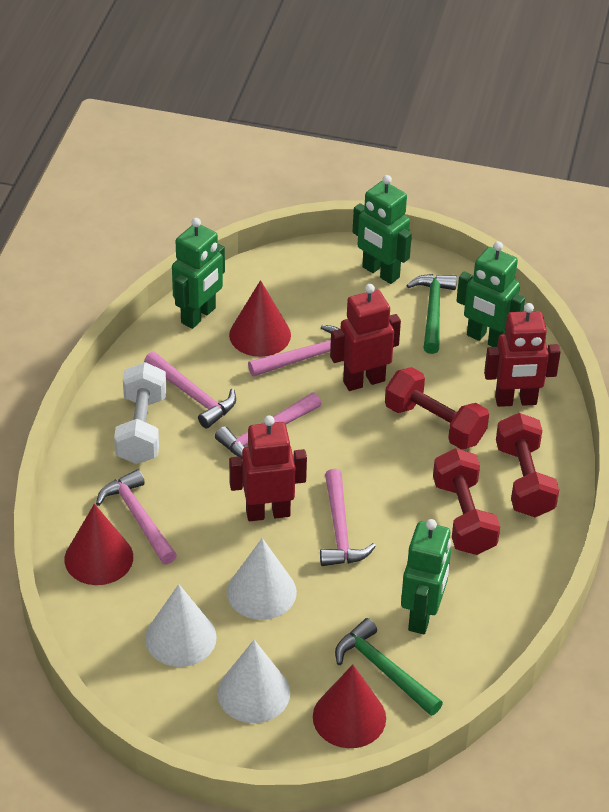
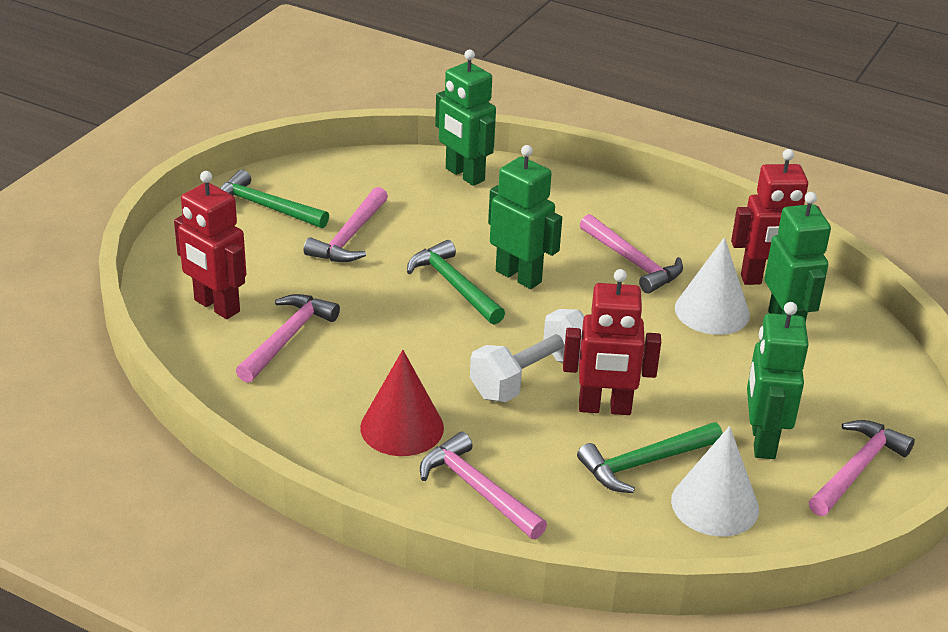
green hammer: [335,618,443,716] [406,274,457,354] = 2 -> [220,170,329,228] [407,240,505,325] [577,422,723,493] = 3
red cone: [64,504,133,585] [229,280,291,357] [313,664,386,748] = 3 -> [360,350,444,456] = 1
red dumbbell: [385,367,489,450] [433,448,500,555] [496,413,559,517] = 3 -> none = 0
white cone: [145,584,217,667] [217,640,290,723] [227,538,297,620] = 3 -> [671,426,759,537] [675,237,750,335] = 2

